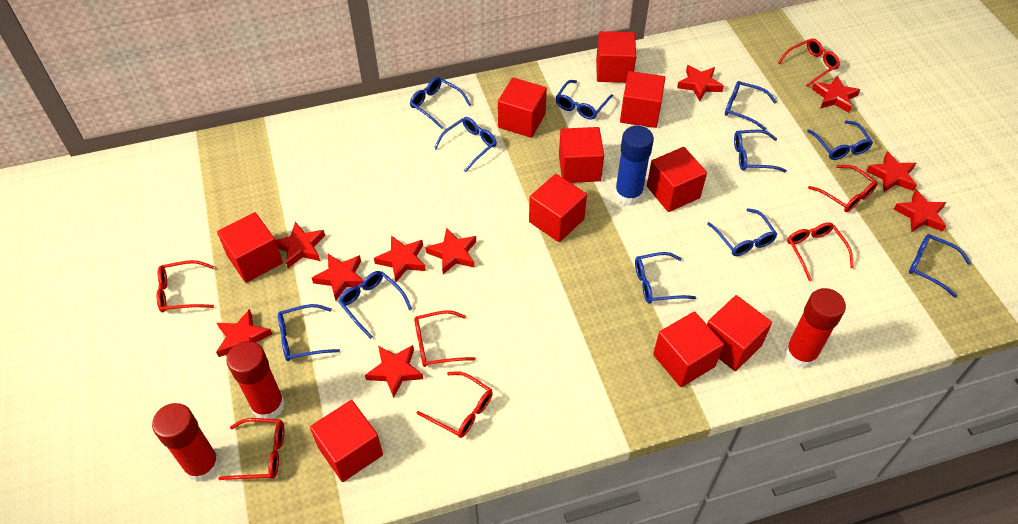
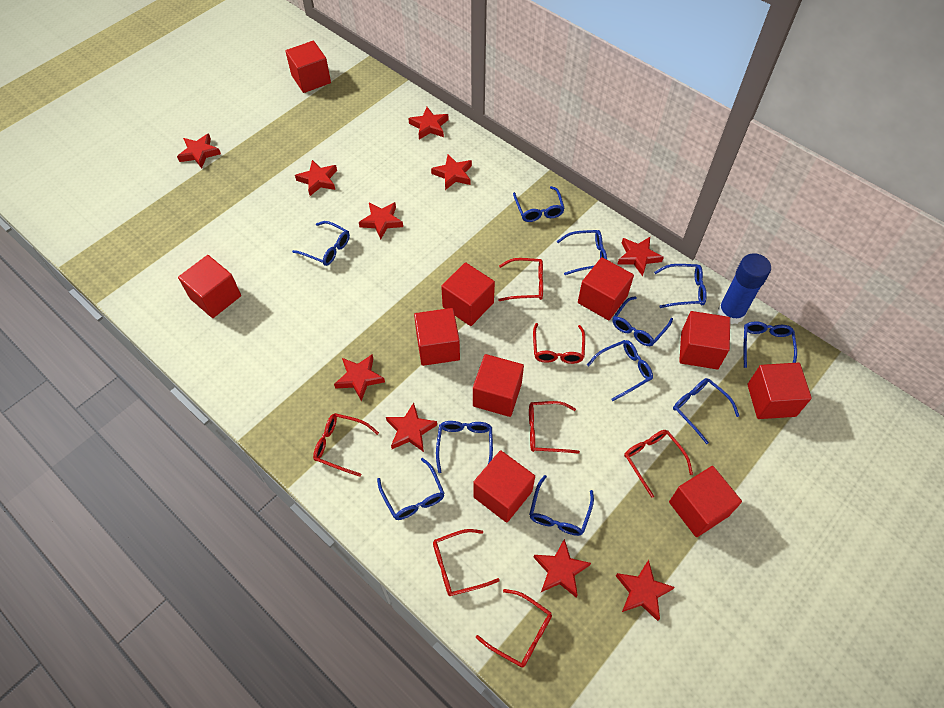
red glue stick: [152,403,221,482] [226,341,285,419] [785,288,846,369] = 3 -> none = 0

